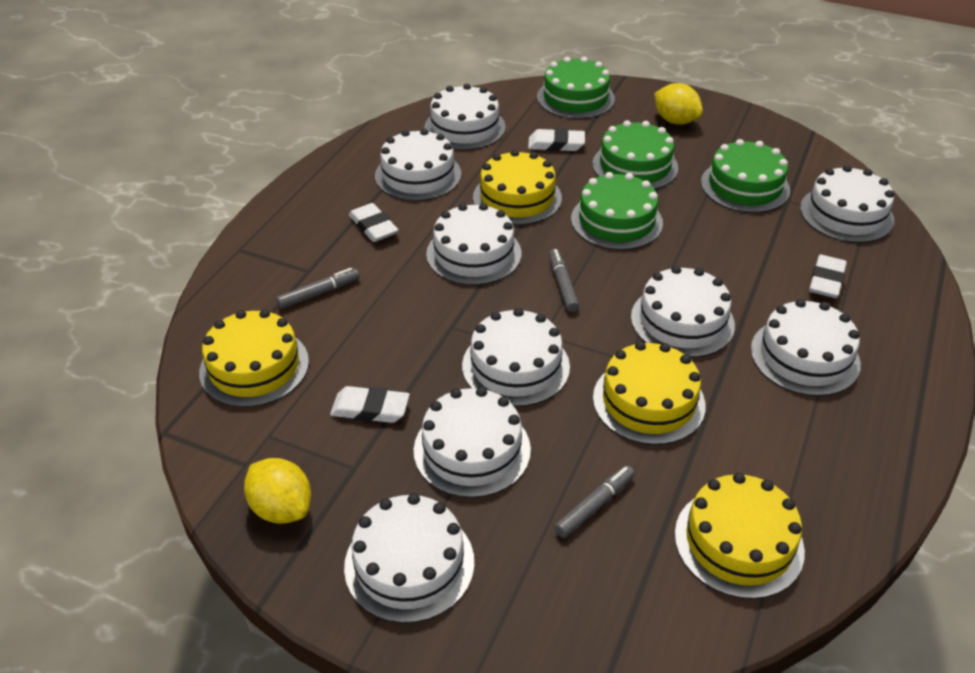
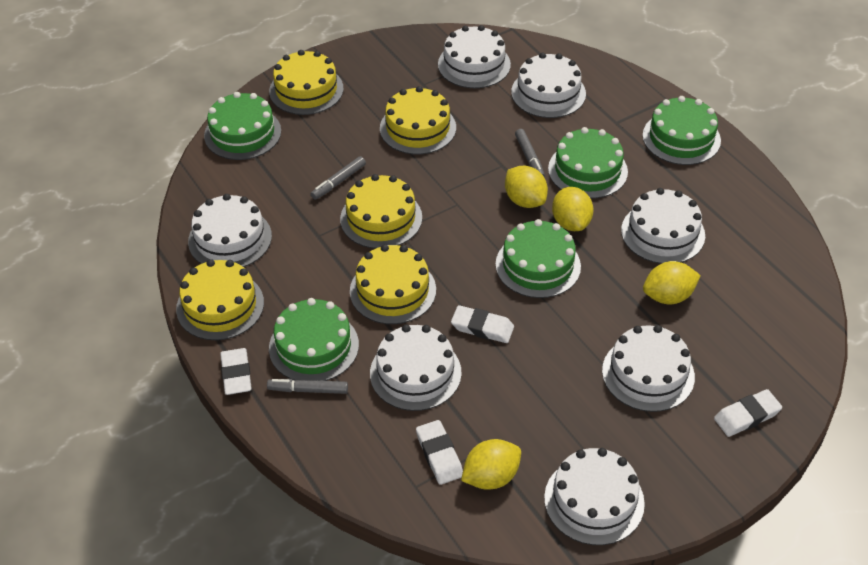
green cake: [537,57,615,119] [571,172,663,250] [592,120,678,190] [701,139,790,213] = 4 -> [204,92,281,160] [269,298,359,381] [496,219,581,298] [548,127,628,199] [643,96,721,165] = 5
white cake: [344,493,474,623] [375,129,461,201] [414,387,531,498] [424,84,506,150] [426,203,521,285] [462,308,570,407] [631,266,735,358] [751,299,861,396] [800,165,894,243] = 9 -> [188,194,272,267] [370,325,462,411] [438,25,511,88] [511,53,586,118] [544,448,645,545] [602,325,695,412] [621,188,705,264] = 7
yellow cake: [199,309,309,407] [473,150,562,225] [593,341,705,445] [675,473,805,599] = 4 -> [176,259,264,340] [269,50,344,115] [340,174,422,249] [350,244,436,324] [380,86,456,154] = 5
yellow lemon: [244,458,311,524] [654,83,703,124] = 2 -> [461,439,521,490] [505,166,548,208] [552,187,594,231] [643,261,701,304] = 4

